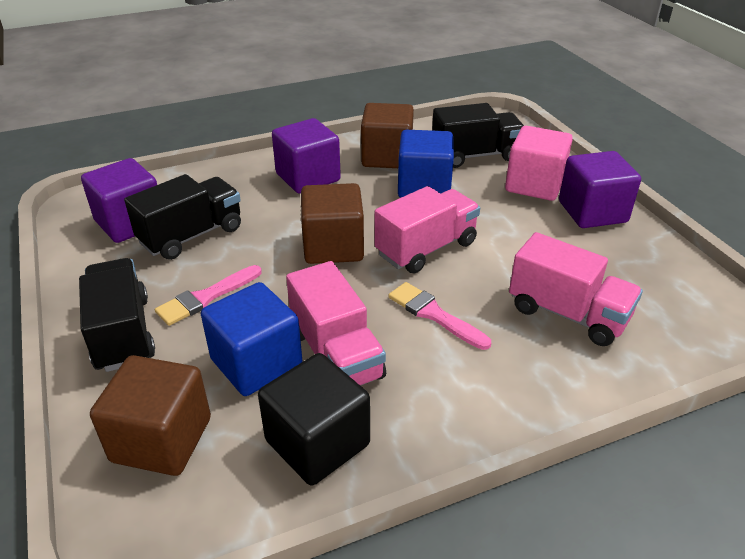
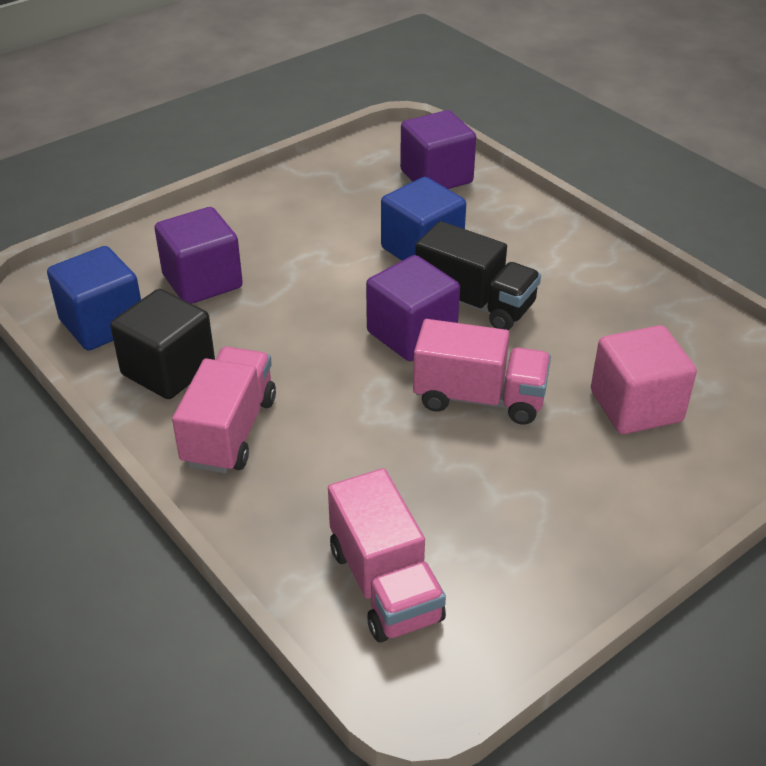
black truck: [79,258,155,372] [124,174,241,260] [432,103,524,168] = 3 -> [415,221,541,330] = 1
brown cube: [90,355,211,476] [301,183,364,264] [361,103,414,168] = 3 -> none = 0
pink brush: [155,265,262,326] [388,282,491,350] = 2 -> none = 0

